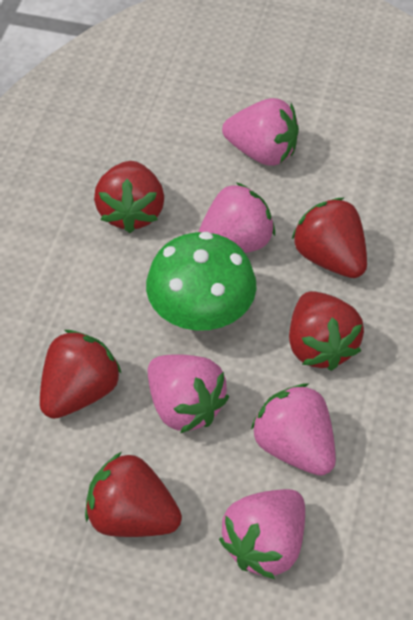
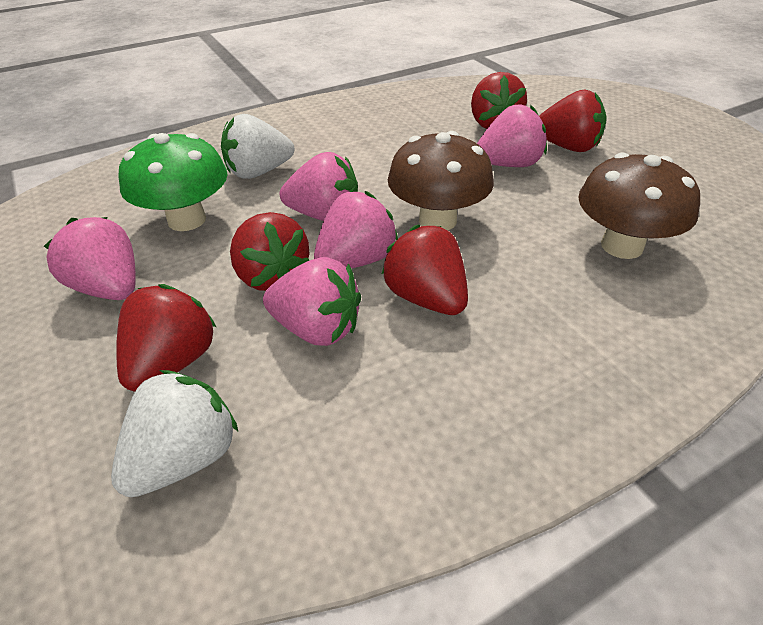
brown mushroom: none = 0 -> [388,131,494,231] [578,152,700,259] = 2
white strawberry: none = 0 -> [111,370,238,497] [221,114,294,179] = 2

